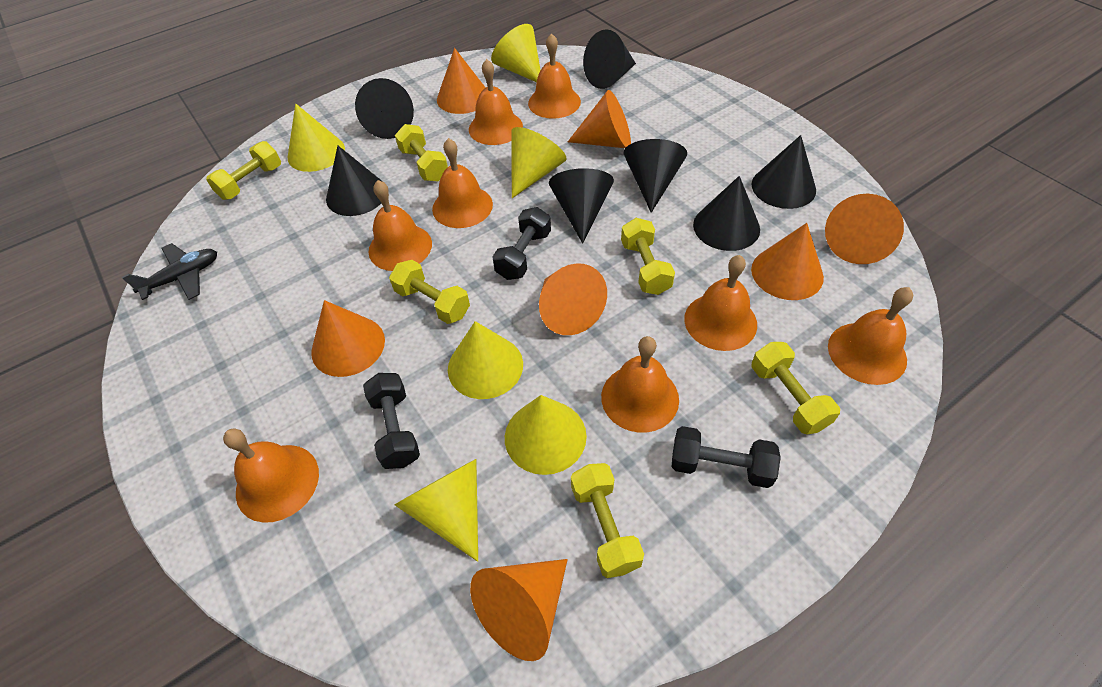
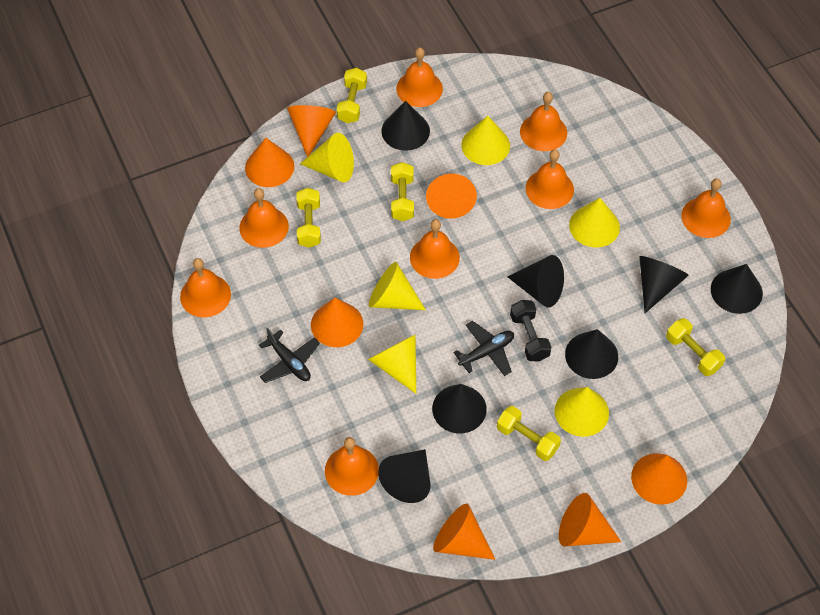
black dumbbell: [363,373,420,469] [492,207,551,280] [672,426,781,488] = 3 -> [510,300,551,362] = 1
black plane: [122,243,217,300] = 1 -> [259,327,320,383] [453,321,514,376] = 2
yellow dumbbell: [206,141,281,200] [389,260,470,324] [395,124,448,181] [571,463,644,578] [621,218,675,295] [751,342,840,435] = 6 -> [296,188,321,248] [337,68,367,123] [391,162,414,221] [497,406,561,461] [666,318,725,376] = 5

